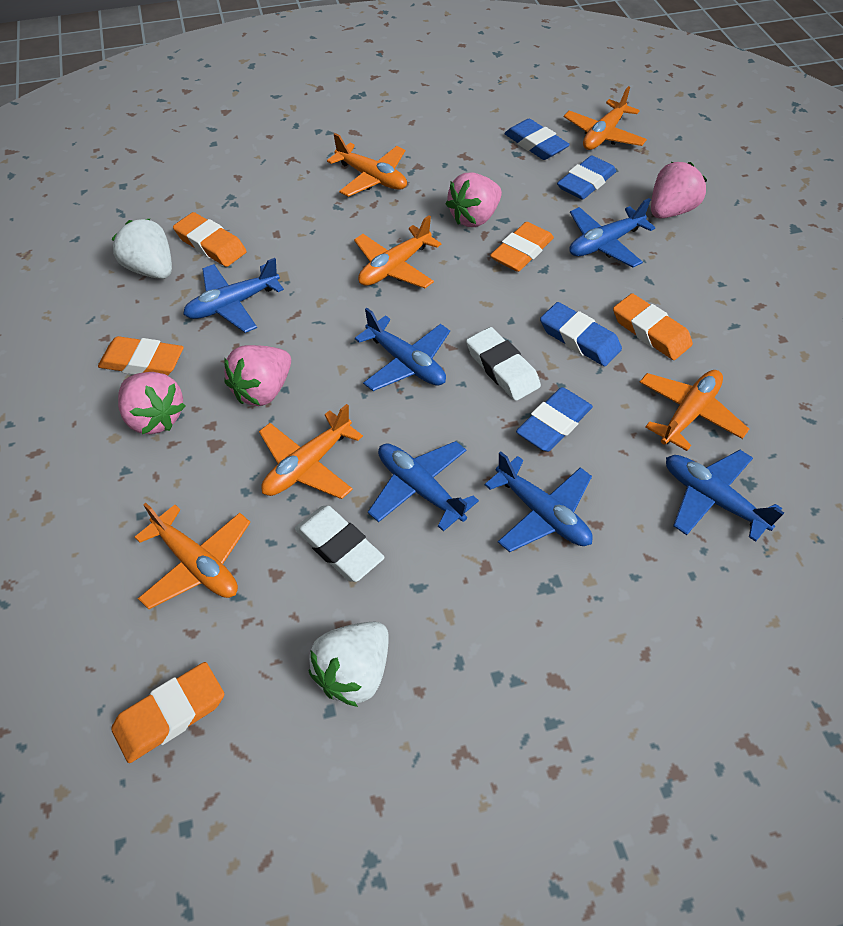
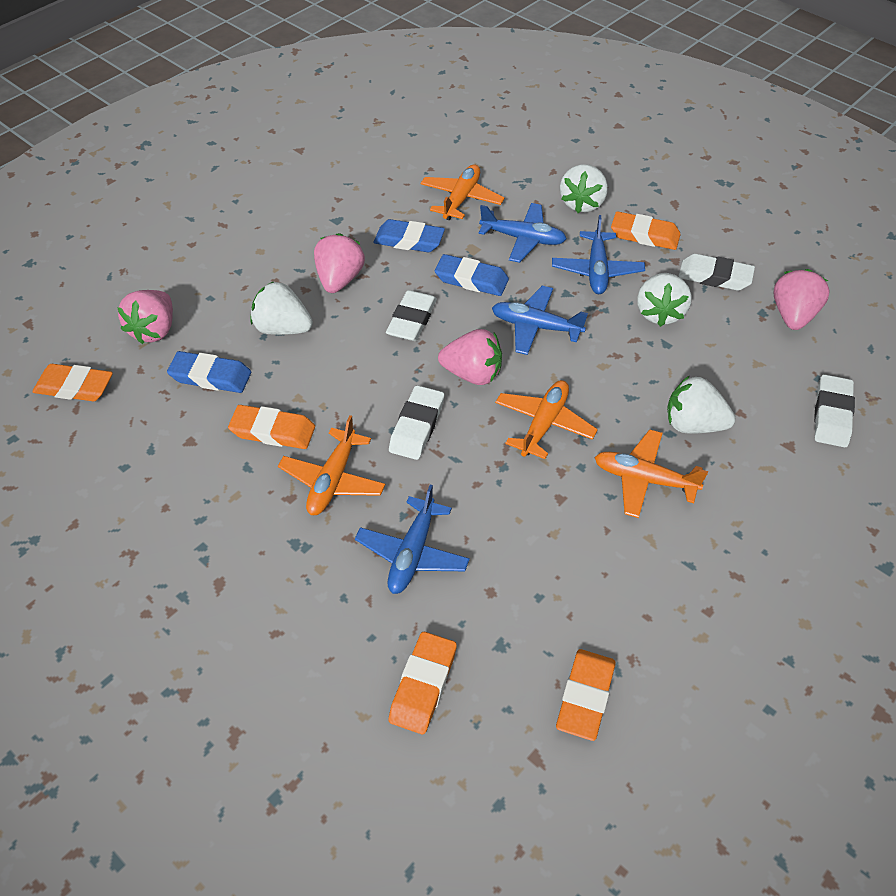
blue eraser: [504,119,570,160] [516,387,593,452] [540,302,622,366] [557,155,616,200] = 4 -> [167,351,251,393] [374,219,445,252] [435,254,509,296] = 3
blue plane: [183,258,284,333] [355,308,450,391] [368,441,479,531] [485,451,593,552] [569,198,655,268] [666,450,784,542] = 6 -> [355,485,470,594] [479,203,566,263] [492,286,588,355] [552,215,645,294] = 4
orange plane: [135,503,250,609] [259,404,363,499] [327,133,407,197] [354,215,441,288] [564,86,647,150] [640,370,749,451] = 6 -> [278,415,385,515] [420,165,504,220] [495,380,598,459] [594,429,708,518] = 4
white eraser: [295,505,384,582] [466,327,541,401] = 2 -> [386,290,437,341] [389,385,444,460] [678,254,755,290] [814,374,855,447] = 4
white strawberry: [112,219,172,279] [308,622,389,707] = 2 -> [250,281,313,335] [560,164,608,213] [637,273,692,327] [667,375,735,433] = 4

